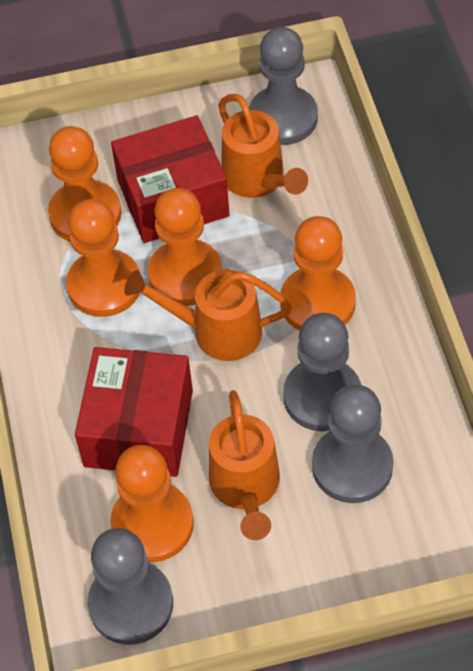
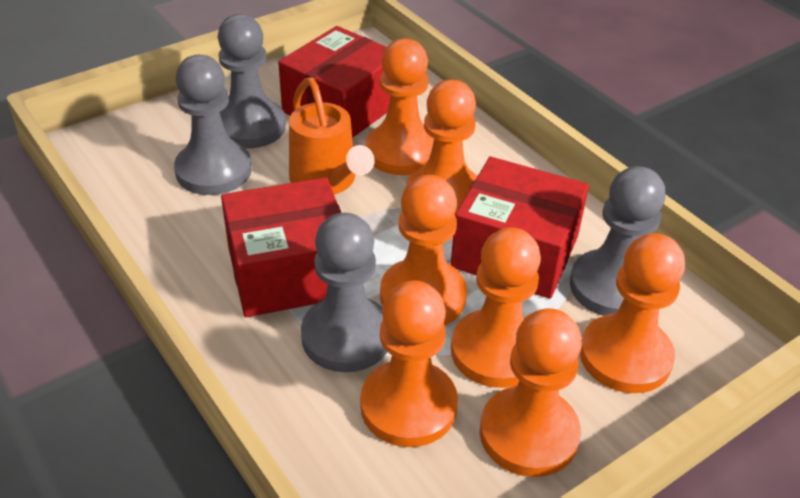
orange pawn: [48,126,121,242] [66,199,140,317] [110,445,194,562] [148,188,222,306] [280,216,356,331] = 5 -> [360,280,458,447] [365,38,434,175] [380,175,467,325] [406,80,477,214] [451,227,541,388] [480,308,582,477] [580,233,685,393] = 7
orange watering can: [124,269,292,361] [209,390,280,540] [218,94,308,198] = 3 -> [289,77,375,195] = 1
red box: [75,347,193,477] [111,115,229,243] = 2 -> [221,177,341,317] [278,26,390,138] [451,157,589,299] = 3

